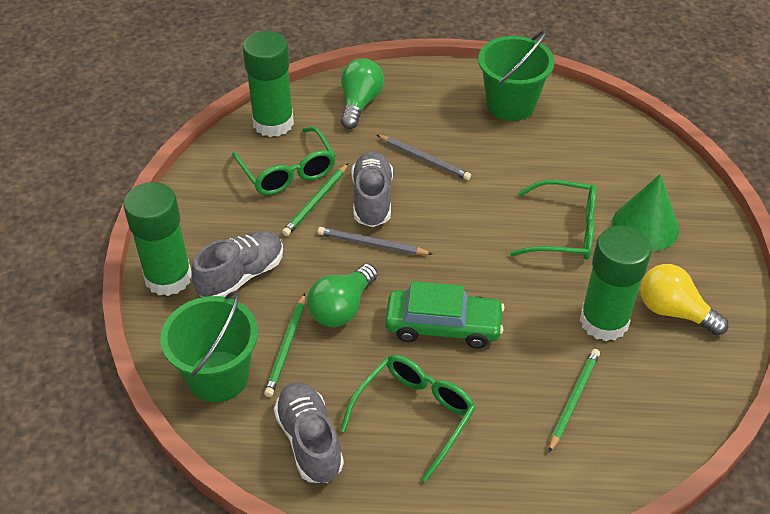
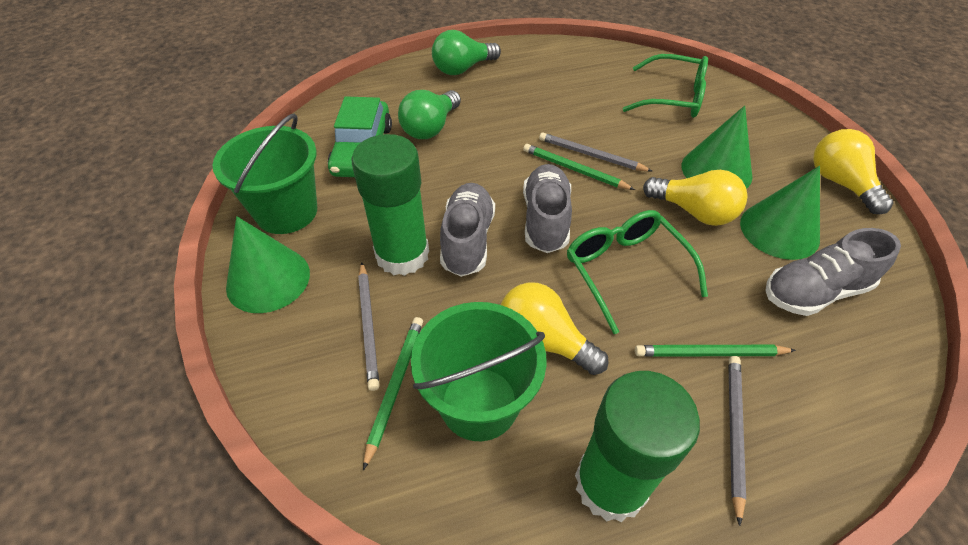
green cone: [612,174,679,251] = 1 -> [226,216,310,313] [681,106,752,189] [740,166,820,260] = 3
green glasses: [232,127,336,195] [340,355,476,482] [510,179,597,260] = 3 -> [567,210,708,334] [623,54,708,118] = 2
green glue stick: [123,182,192,296] [243,31,294,137] [580,226,651,341] = 3 -> [352,134,429,276] [575,371,700,522] = 2
grey pencil: [318,227,432,255] [377,135,471,180] = 2 -> [358,263,379,391] [539,132,652,172] [728,356,746,526] = 3
yellow light bulb: [640,264,728,336] = 1 -> [501,283,609,375] [643,170,748,226] [813,129,893,214] = 3

